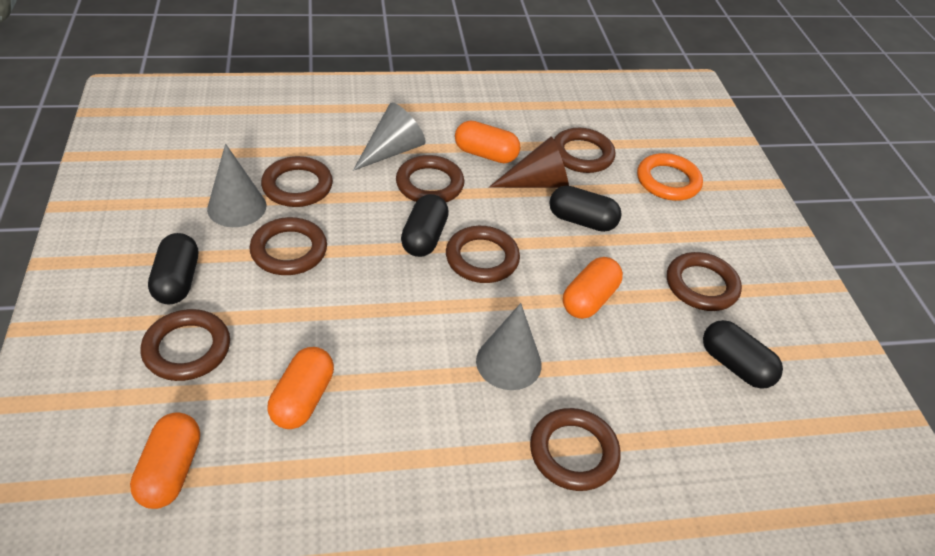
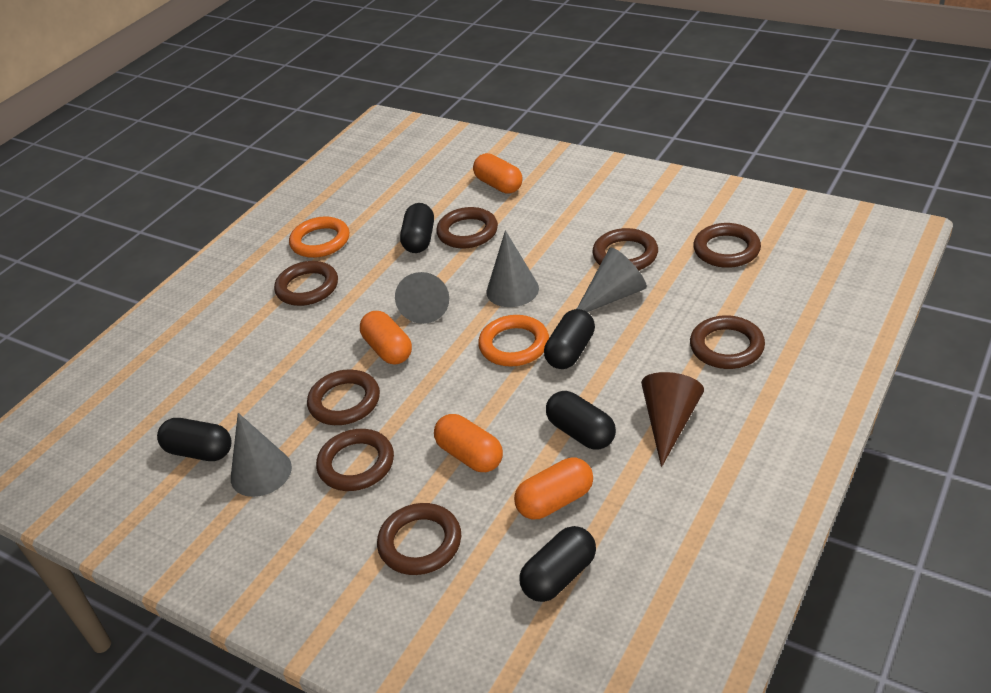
black capsule: [148,233,198,305] [401,194,449,257] [549,186,621,232] [703,320,783,389] = 4 -> [157,418,232,461] [400,203,434,253] [520,526,596,602] [544,309,595,369] [546,391,616,450] = 5
grey cone: [207,144,266,227] [353,103,426,171] [476,303,542,390] = 3 -> [231,413,292,497] [395,272,449,324] [486,230,539,307] [577,248,647,312] = 4
orange ring: [637,153,703,201] = 1 -> [289,216,349,258] [478,315,549,366] = 2

